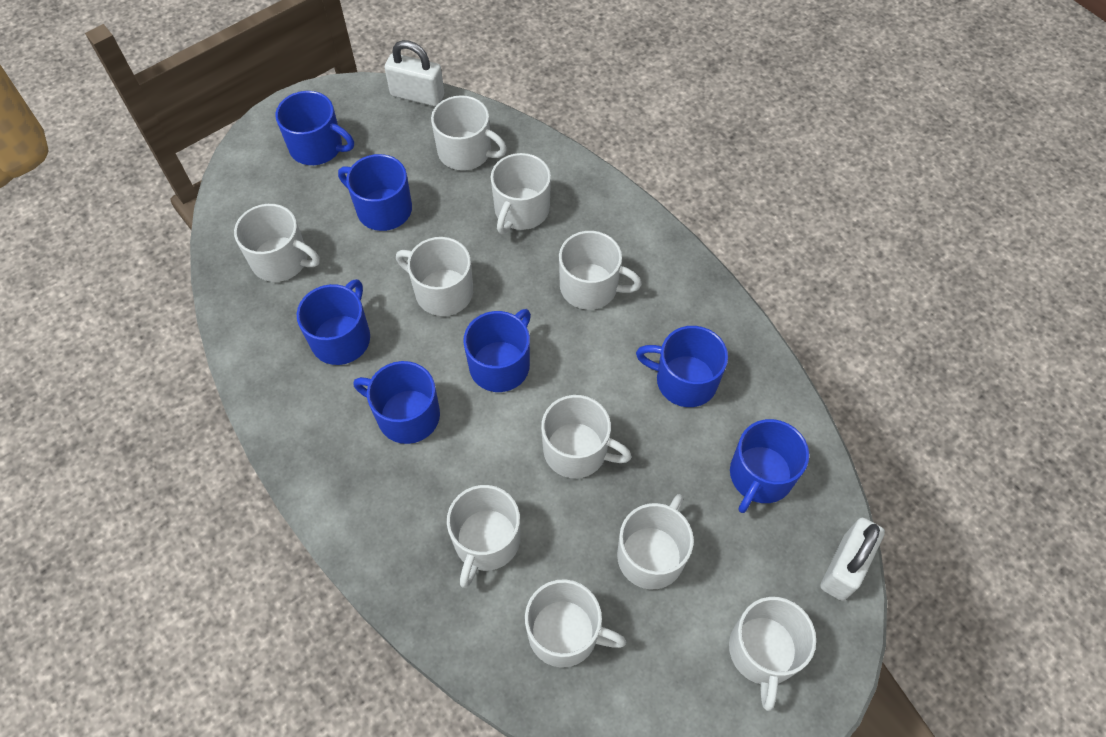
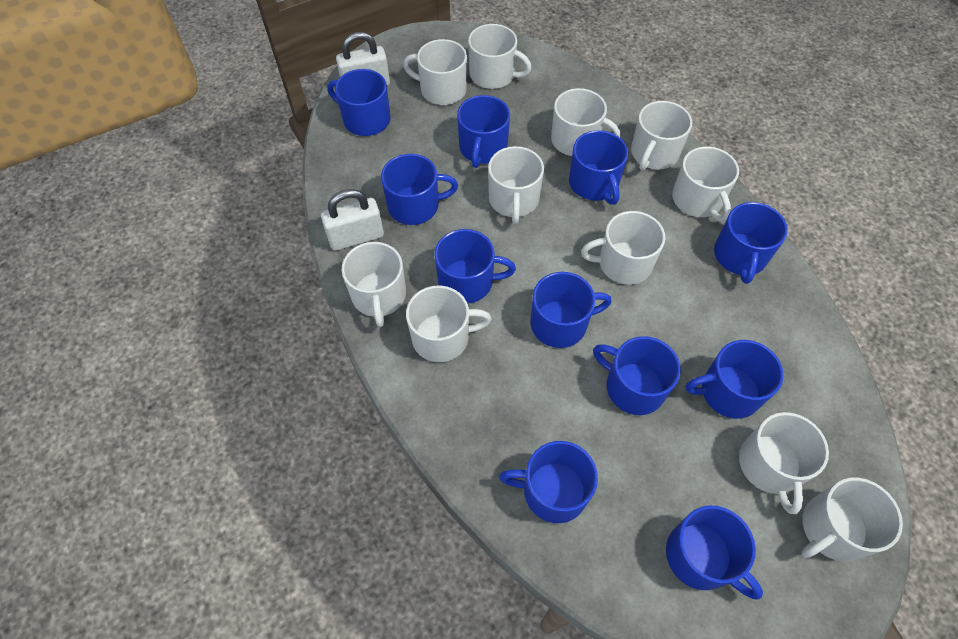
blue mug: [275,91,354,165] [297,279,370,365] [338,154,412,231] [353,361,440,444] [463,309,531,392] [636,326,728,407] [730,419,809,513] = 7 -> [327,69,390,136] [381,154,458,225] [434,229,516,303] [457,95,510,168] [499,441,598,523] [530,272,612,348] [569,130,628,205] [593,336,681,415] [666,506,763,600] [686,340,783,419] [714,202,788,284] = 11
white mug: [234,204,320,282] [396,237,473,316] [431,95,507,170] [447,485,520,588] [491,153,551,234] [525,579,626,668] [541,395,632,478] [559,231,642,310] [617,494,694,590] [729,597,816,711] = 10 -> [342,242,406,327] [403,39,467,105] [406,285,492,362] [468,24,532,89] [488,146,544,224] [551,88,621,156] [581,211,665,285] [631,101,692,170] [672,146,739,222] [739,412,829,514] [802,478,903,561] = 11

